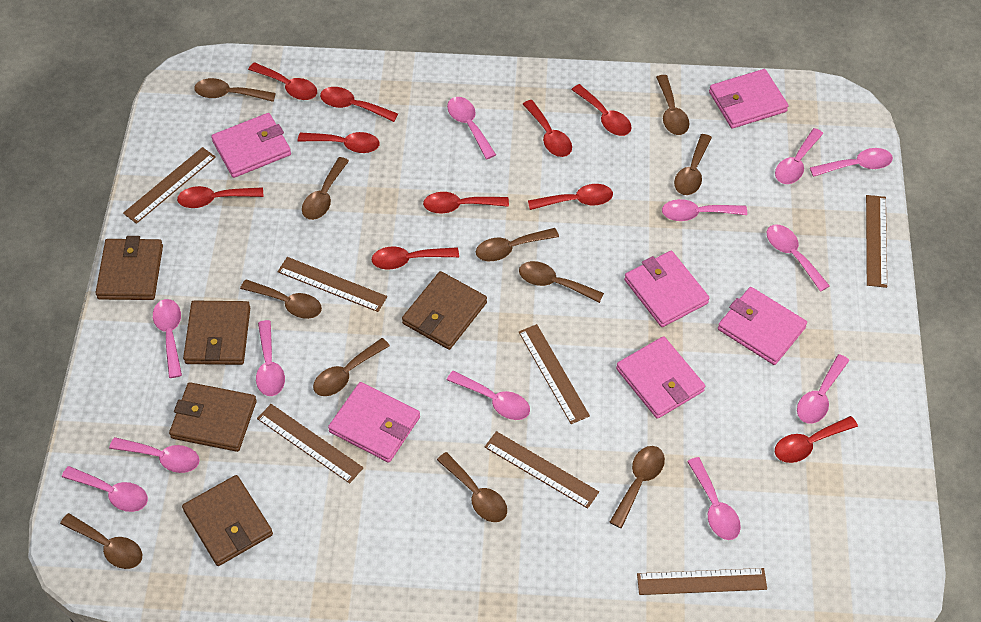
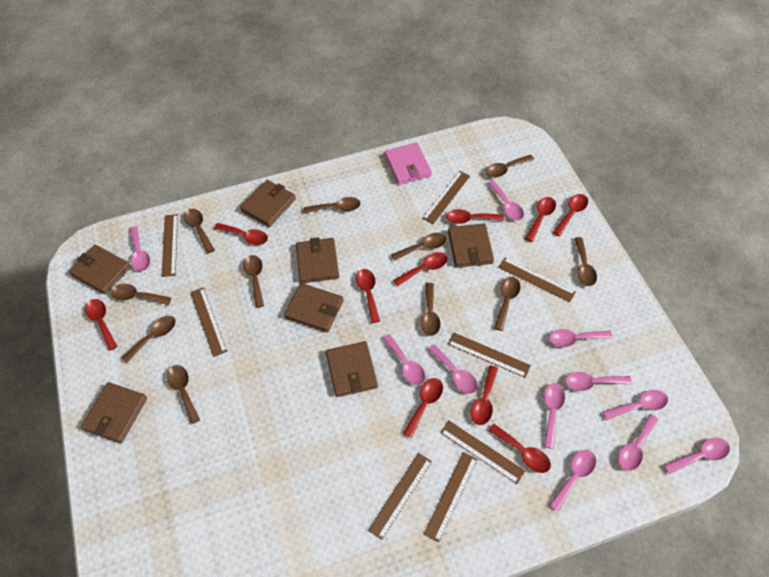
brown ruler: [123,147,216,224] [257,404,363,483] [278,257,387,312] [485,431,599,509] [519,324,590,424] [637,568,767,595] [866,195,887,288] = 7 -> [162,214,178,277] [190,287,227,357] [368,453,432,540] [422,171,470,224] [424,452,478,543] [440,421,525,484] [448,333,531,378] [499,258,576,302] = 8
brown wallet: [96,236,163,300] [169,382,257,452] [182,475,273,566] [183,301,250,365] [402,271,487,350] = 5 -> [69,245,131,294] [81,382,147,443] [240,180,296,227] [284,283,344,333] [296,237,339,283] [326,341,378,397] [448,224,494,267] = 7
pink spoon: [62,466,148,512] [109,437,200,473] [153,299,182,378] [256,320,285,396] [447,97,496,159] [447,371,530,420] [662,199,747,221] [687,457,741,540] [767,225,830,292] [775,128,823,184] [797,354,850,424] [810,148,893,177] = 12 -> [129,226,150,271] [382,334,425,385] [428,344,478,394] [487,180,524,220] [544,383,565,449] [549,329,613,347] [549,450,596,511] [565,372,632,391] [603,390,668,420] [618,414,658,471] [664,438,730,474] = 11
pink wallet: [211,113,291,178] [328,382,420,463] [616,336,705,419] [624,251,709,327] [709,69,788,128] [718,287,807,365] = 6 -> [385,142,432,185] = 1

